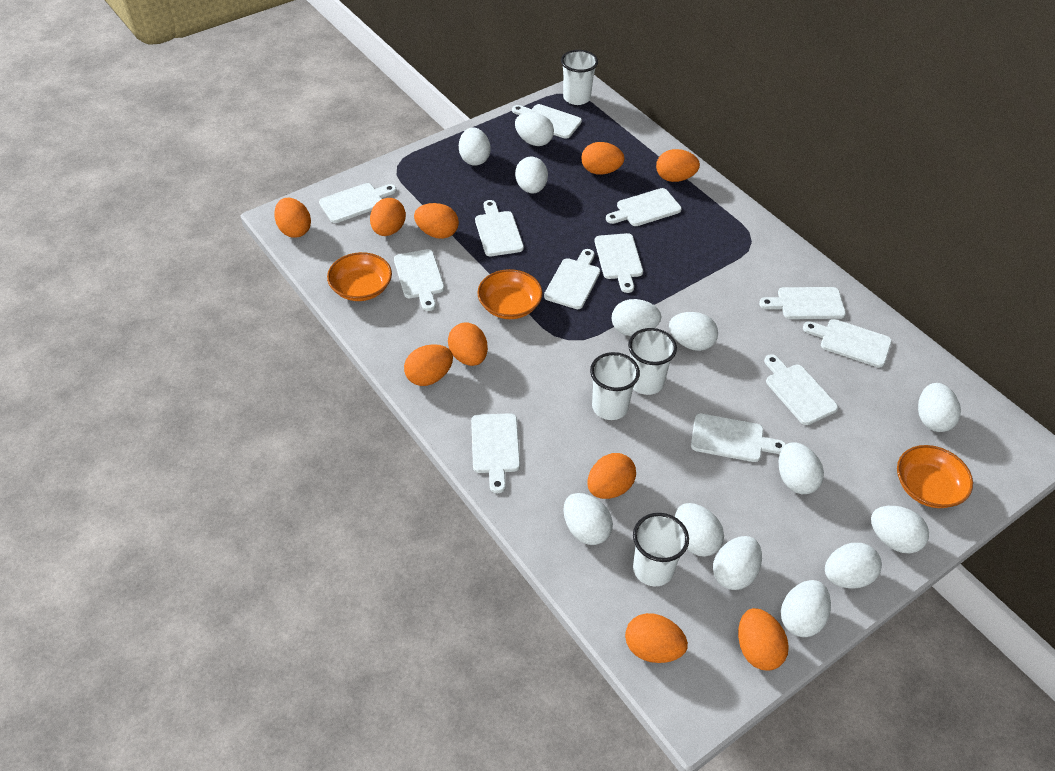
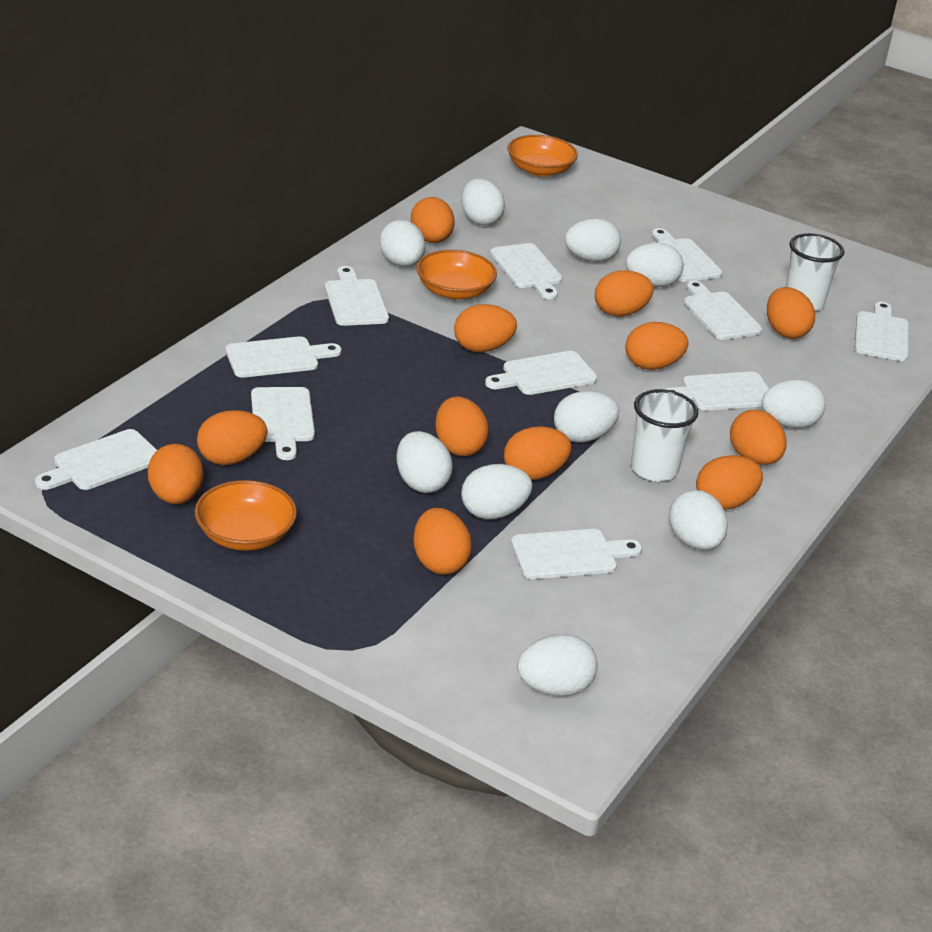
orange egg: [274,198,311,238] [370,198,406,236] [404,344,453,386] [414,203,459,239] [448,322,488,366] [582,142,624,175] [588,453,636,499] [625,613,688,663] [656,149,700,182] [738,608,789,671] = 10 -> [148,444,203,504] [197,410,267,465] [411,197,455,243] [413,508,472,574] [435,397,489,456] [454,304,517,352] [504,426,571,480] [595,270,654,317] [625,322,688,370] [696,455,763,510] [730,410,787,465] [767,287,815,339] = 12
white cup: [561,50,598,105] [590,352,640,420] [628,328,677,395] [633,513,689,586] = 4 -> [631,389,698,482] [786,233,844,311] = 2
white cutting board: [319,183,396,223] [394,249,444,311] [471,413,520,493] [475,200,524,256] [512,104,582,139] [544,249,600,309] [595,233,643,293] [606,188,682,226] [691,413,786,462] [759,287,846,319] [764,354,838,425] [803,319,892,368] = 12 -> [35,429,157,490] [225,336,342,378] [251,387,315,460] [325,266,389,326] [485,351,597,395] [490,243,562,299] [511,529,642,579] [652,228,722,282] [665,372,769,411] [684,281,762,340] [854,302,909,361] = 11
white egg: [459,128,491,165] [515,112,554,146] [515,156,548,193] [563,493,613,545] [611,299,661,336] [669,312,718,351] [675,503,724,557] [713,536,762,590] [779,442,824,494] [781,580,831,637] [825,543,882,589] [871,506,929,553] [918,383,961,432] = 13 -> [379,220,425,267] [397,431,453,493] [461,178,505,226] [461,464,532,519] [517,634,598,696] [554,391,619,443] [565,218,621,262] [625,243,684,287] [669,490,728,550] [761,379,826,428] = 10

